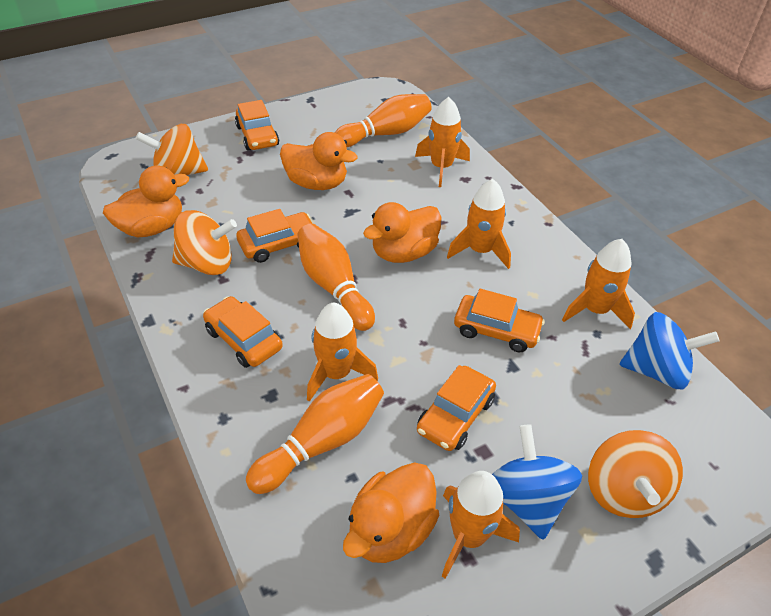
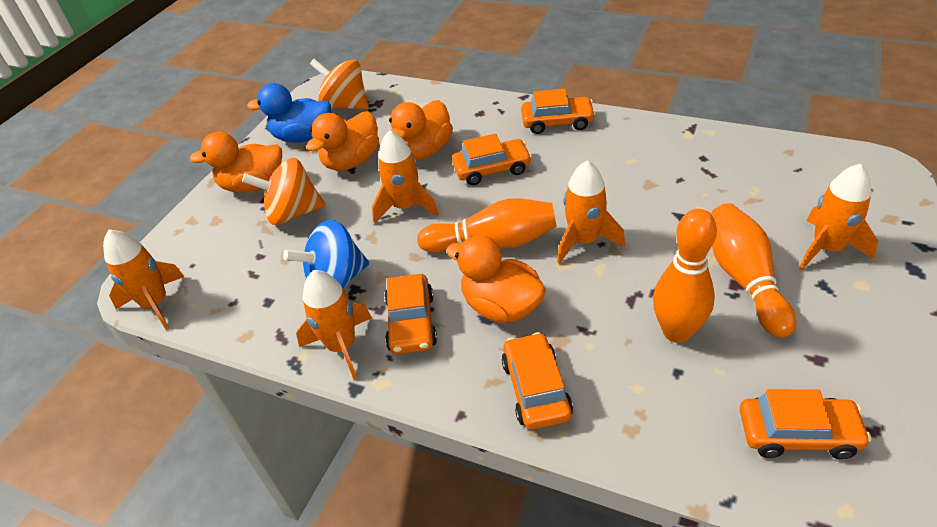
blue duck: none = 0 -> [247,83,331,143] = 1
blue spinning top: [492,424,582,540] [619,312,719,390] = 2 -> [283,220,369,289] = 1
orange spinning top: [136,124,208,175] [172,210,237,275] [588,430,683,518] = 3 -> [242,158,326,225] [310,58,369,110] = 2

